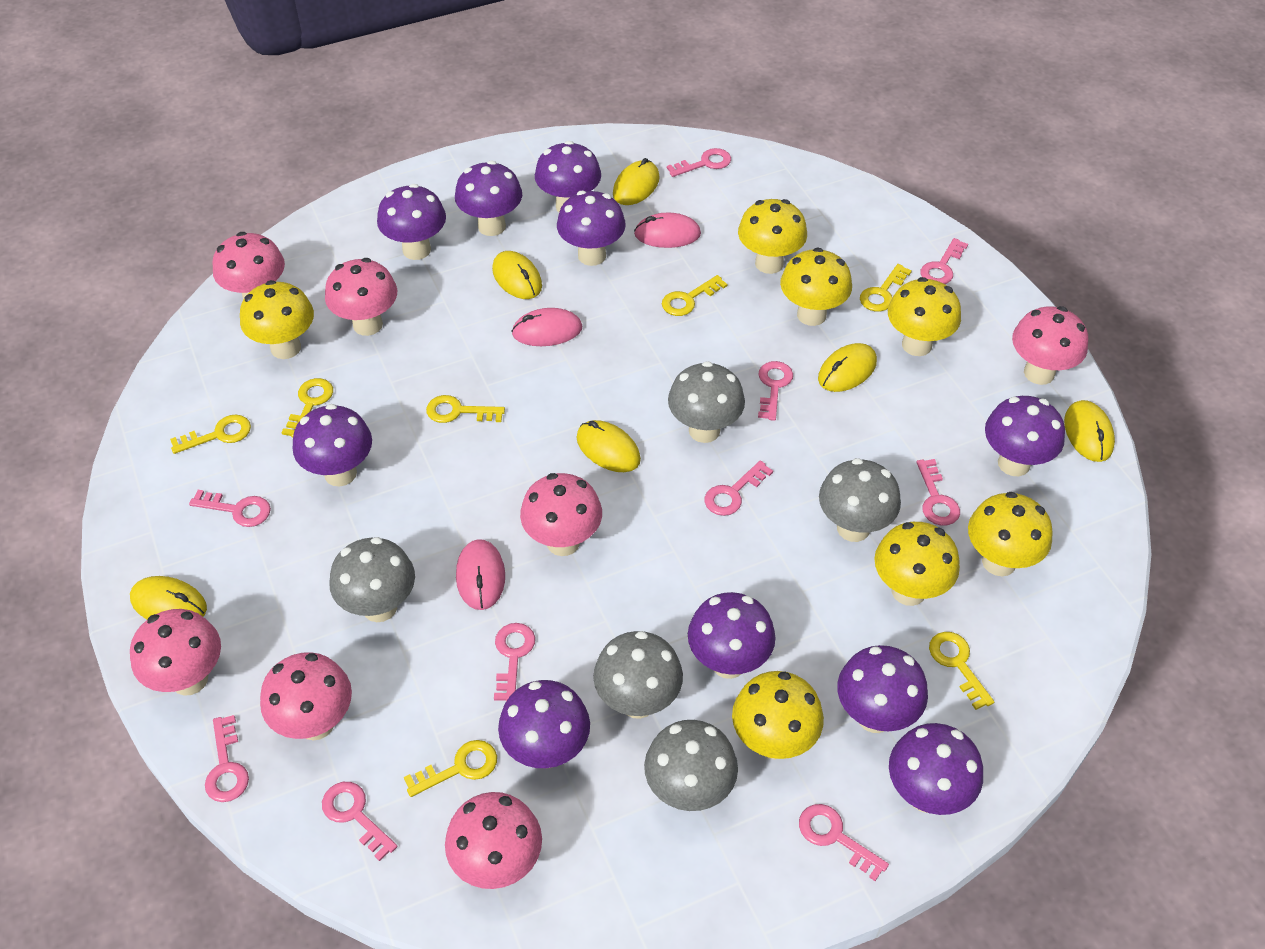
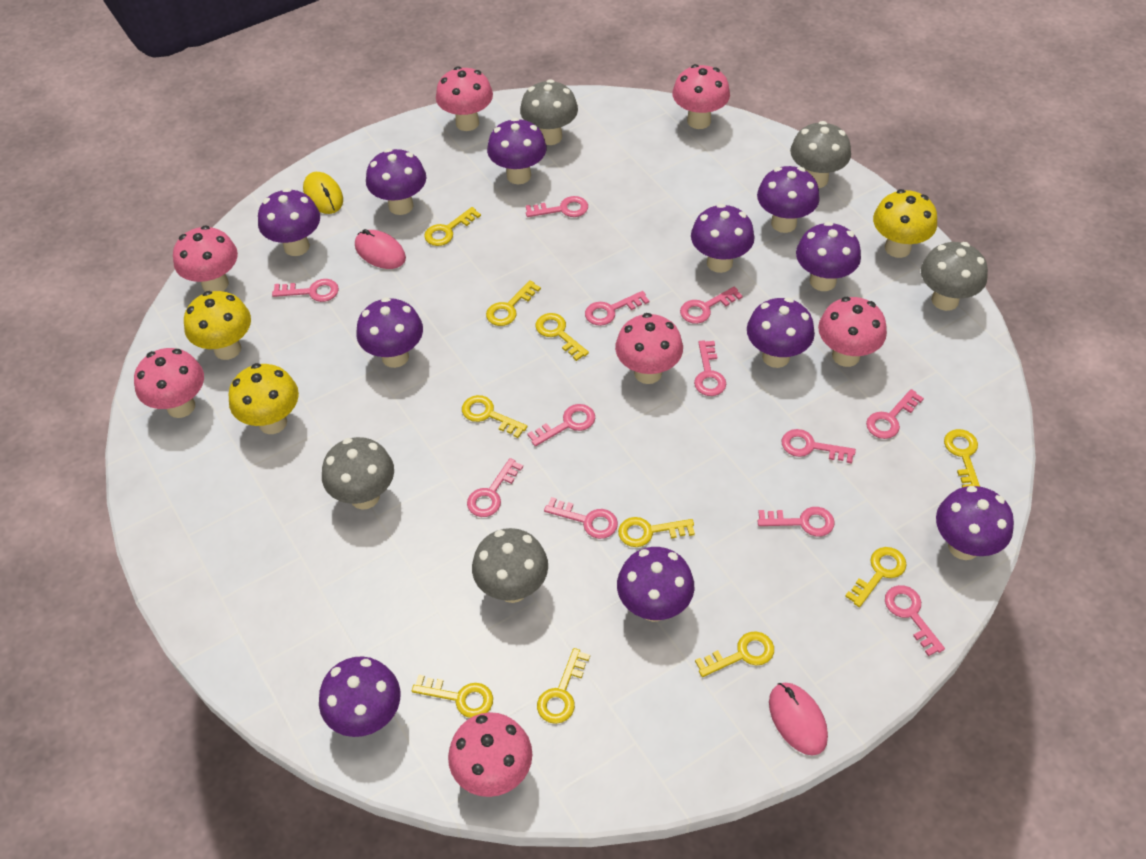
pink key: [189,490,271,527] [205,715,249,802] [322,782,398,861] [494,623,535,701] [667,148,731,177] [705,460,773,516] [758,361,793,421] [799,804,889,881] [916,459,960,526] [920,238,968,284] = 10 -> [272,279,339,302] [467,458,523,517] [526,196,588,217] [527,404,595,446] [544,497,618,539] [585,291,649,326] [680,286,743,324] [694,340,726,396] [758,507,835,537] [782,429,856,463] [866,389,924,439] [885,585,945,656] = 12
pink mouse: [456,539,505,610] [511,308,582,346] [634,212,701,248] = 3 -> [355,229,406,269] [769,683,828,756] = 2
purple mushroom: [293,404,372,487] [377,184,446,260] [455,161,522,236] [498,680,590,769] [535,141,601,212] [557,191,626,266] [688,592,776,679] [837,645,928,733] [889,723,983,815] [985,396,1065,476] = 10 -> [258,188,320,256] [319,656,401,737] [356,297,423,368] [366,149,426,215] [487,118,547,184] [617,547,694,622] [691,204,755,273] [747,298,815,368] [757,166,820,233] [796,222,861,291] [936,486,1014,560] = 11
yellow key: [170,415,251,454] [281,378,333,438] [404,740,497,797] [426,395,505,423] [662,275,727,316] [860,264,912,312] [929,632,994,710] = 7 -> [412,675,493,718] [424,207,481,246] [462,395,527,438] [486,280,541,326] [535,313,589,361] [537,648,590,724] [618,517,695,547] [695,631,774,677] [845,547,907,607] [944,429,980,487] = 10
yellow mouse: [130,576,207,619] [492,251,542,299] [576,420,641,472] [613,158,660,205] [818,343,877,392] [1064,400,1115,462] = 6 -> [303,172,343,214] = 1
yellow mushroom: [240,280,314,359] [732,671,824,760] [738,199,807,274] [780,248,852,326] [874,522,960,606] [888,277,961,356] [968,492,1053,576] = 7 -> [184,291,251,360] [229,363,299,434] [873,189,937,258] = 3

